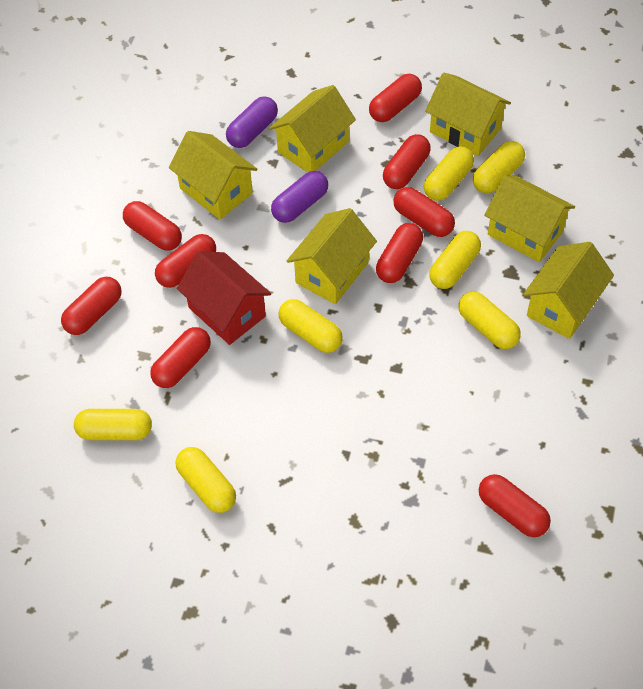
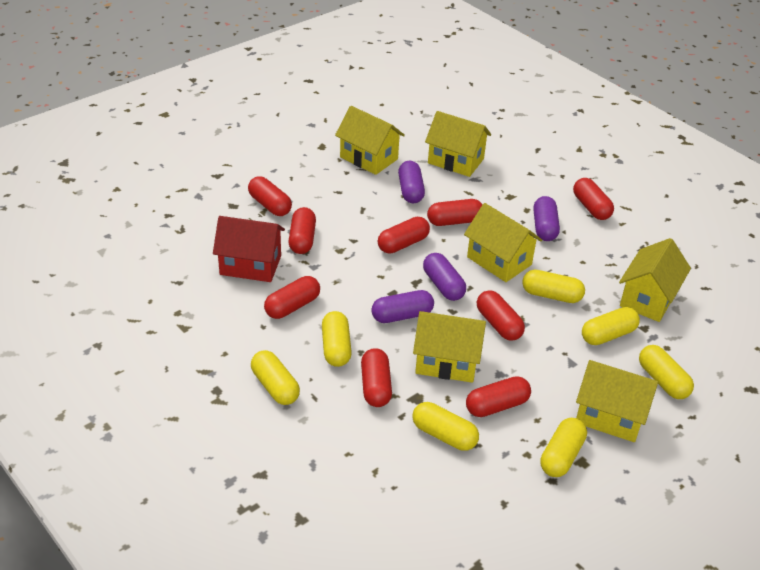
purple capsule: [226,96,278,148] [271,171,328,223] = 2 -> [371,290,434,323] [398,161,425,203] [423,253,466,301] [533,196,560,241] = 4

